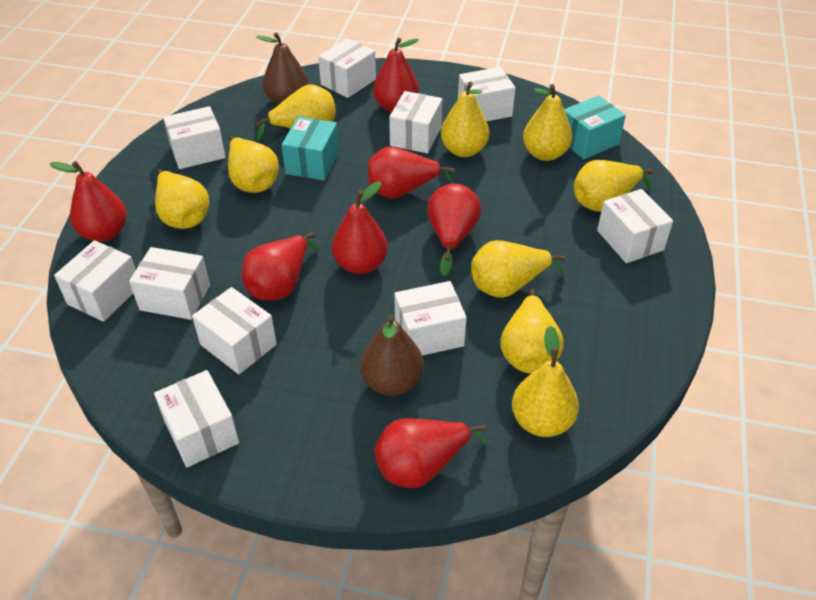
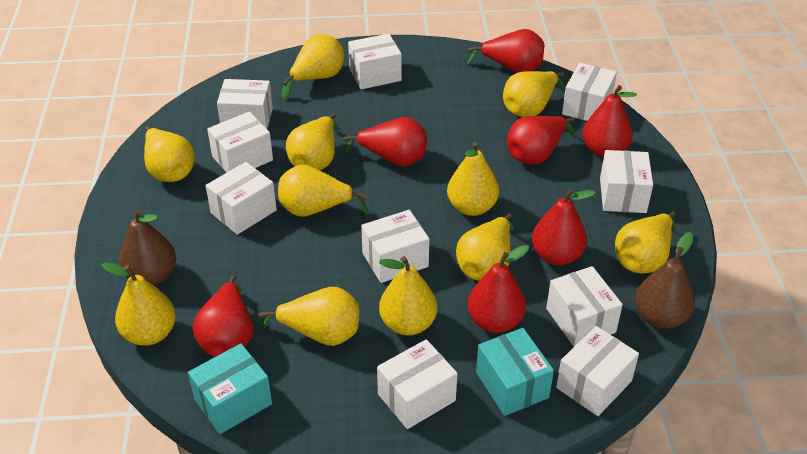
yellow pear: [155,169,209,229] [228,136,279,193] [255,84,336,140] [441,81,489,157] [471,240,566,298] [500,288,564,374] [512,326,579,437] [523,84,572,161] [574,160,653,212] = 9 -> [101,262,176,346] [144,126,195,182] [259,287,359,346] [278,164,369,217] [282,34,344,100] [286,114,339,170] [379,256,437,335] [447,142,499,216] [456,213,514,281] [503,71,565,117] [615,211,676,273] = 11

